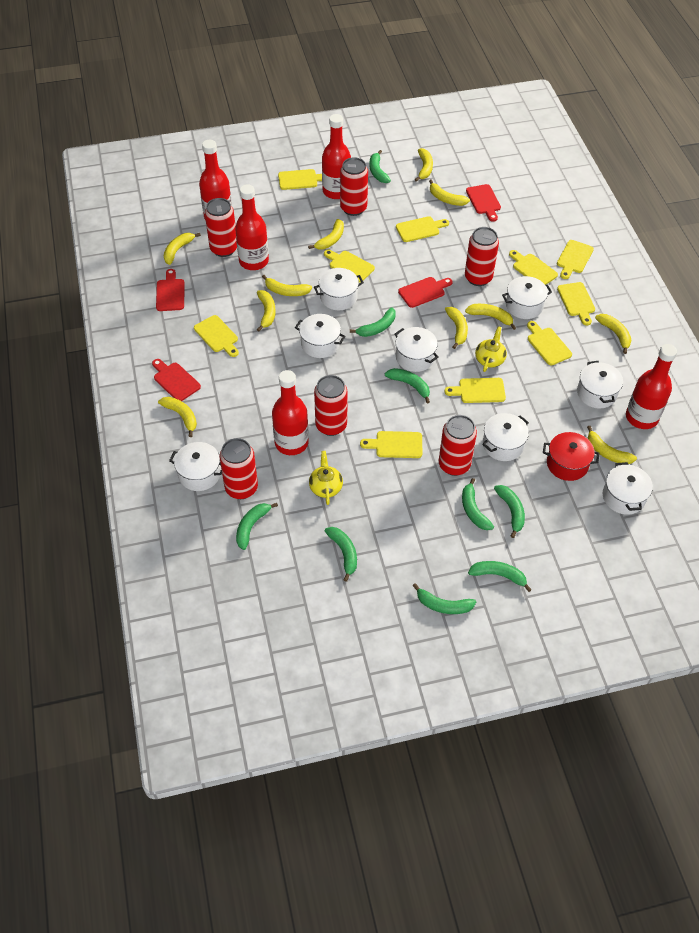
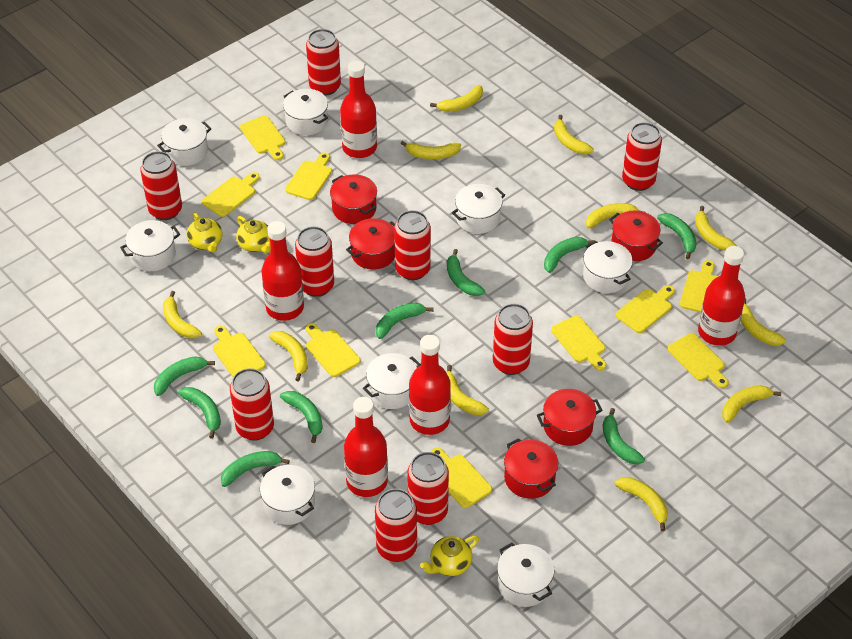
red can: [205,198,237,257] [220,438,258,499] [314,375,348,436] [340,157,368,216] [439,415,477,476] [465,227,499,286] = 6 -> [140,151,182,220] [230,368,274,441] [295,226,334,297] [306,29,341,96] [375,489,417,562] [394,210,431,280] [407,452,449,525] [493,304,533,375] [622,122,662,191] = 9
red cutting board: [152,359,201,401] [156,269,185,311] [398,277,453,308] [466,184,501,222] = 4 -> none = 0
red pot: [543,432,599,481] = 1 -> [330,174,377,224] [346,218,395,270] [504,438,558,499] [537,389,603,446] [609,211,663,261] = 5
yellow teapot: [309,451,343,505] [475,326,507,372] = 2 -> [187,212,223,253] [236,216,271,253] [420,536,479,576] = 3

